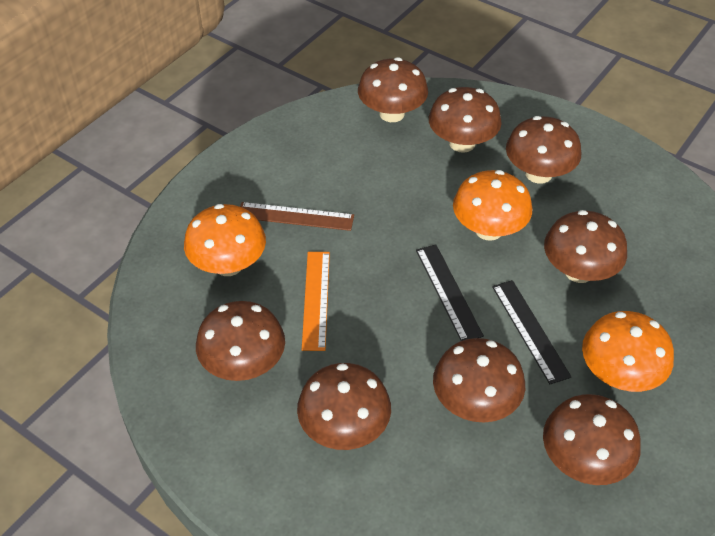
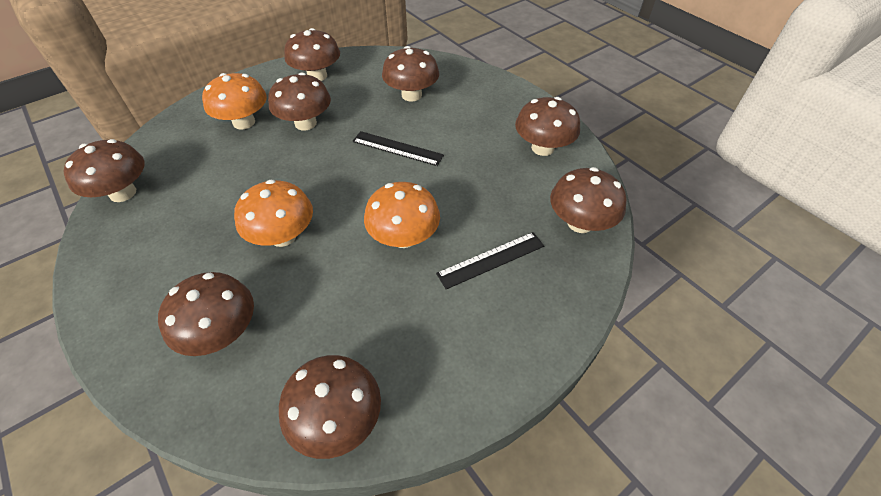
brown ruler: [240,202,354,231] = 1 -> none = 0
orange ruler: [302,252,330,351] = 1 -> none = 0

